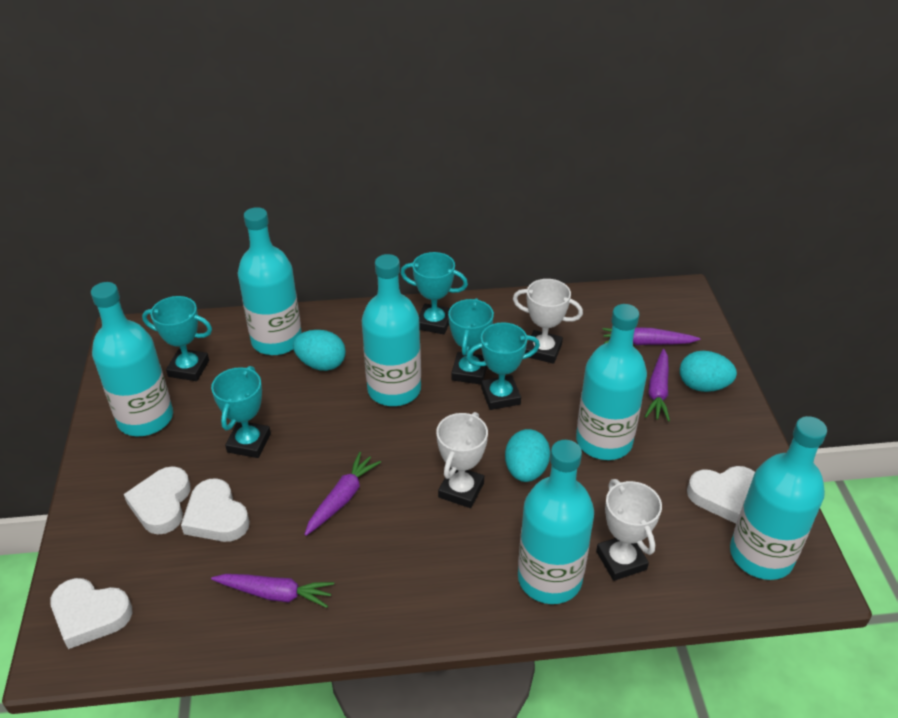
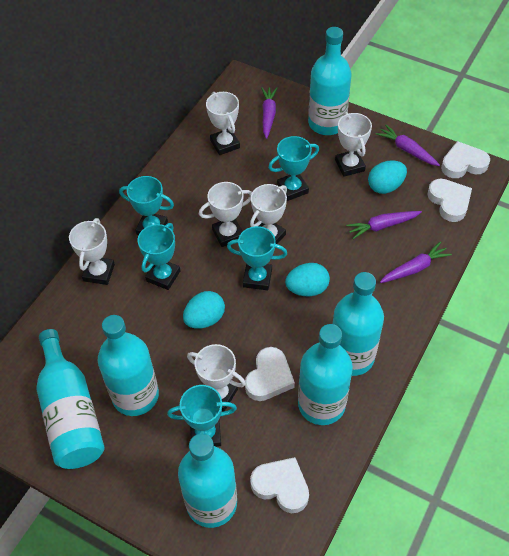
white trophy: [436,412,488,508] [513,279,583,364] [596,479,662,581] = 3 -> [69,218,115,285] [187,344,246,411] [199,182,252,247] [206,92,240,155] [250,184,287,244] [335,112,372,177] = 6

